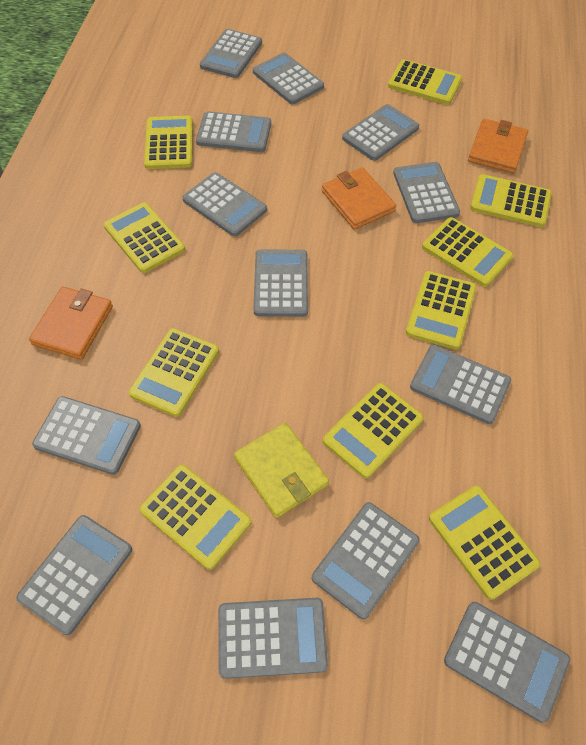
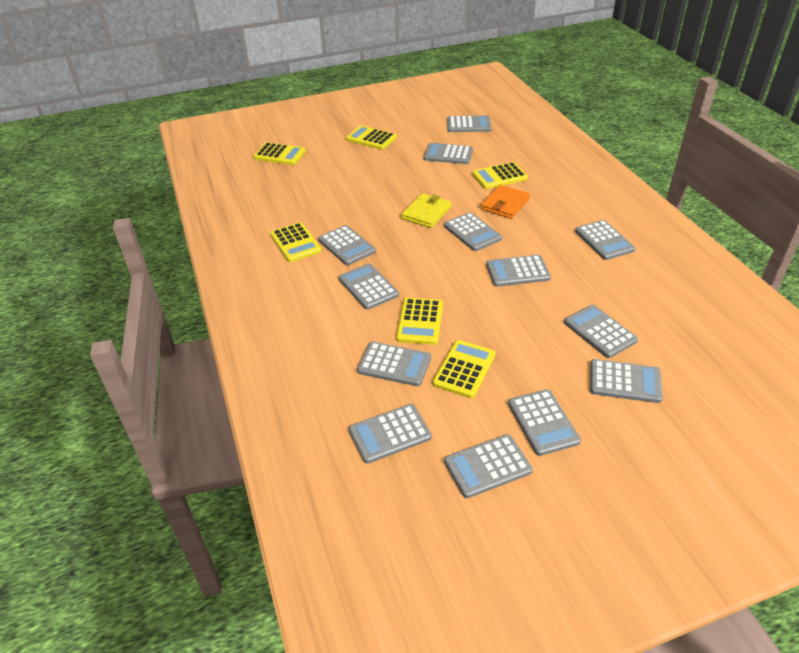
orange wallet: [29,287,113,360] [322,167,396,230] [468,118,528,174] = 3 -> [481,185,530,219] = 1
yellow calculator: [104,202,185,273] [129,328,219,417] [139,465,251,570] [144,116,193,169] [323,383,424,479] [388,59,462,105] [406,271,476,350] [422,217,513,287] [429,485,540,600] [470,174,552,227] = 10 -> [254,142,306,165] [270,222,321,262] [346,126,397,150] [396,298,443,345] [433,340,496,398] [472,162,528,189] = 6

